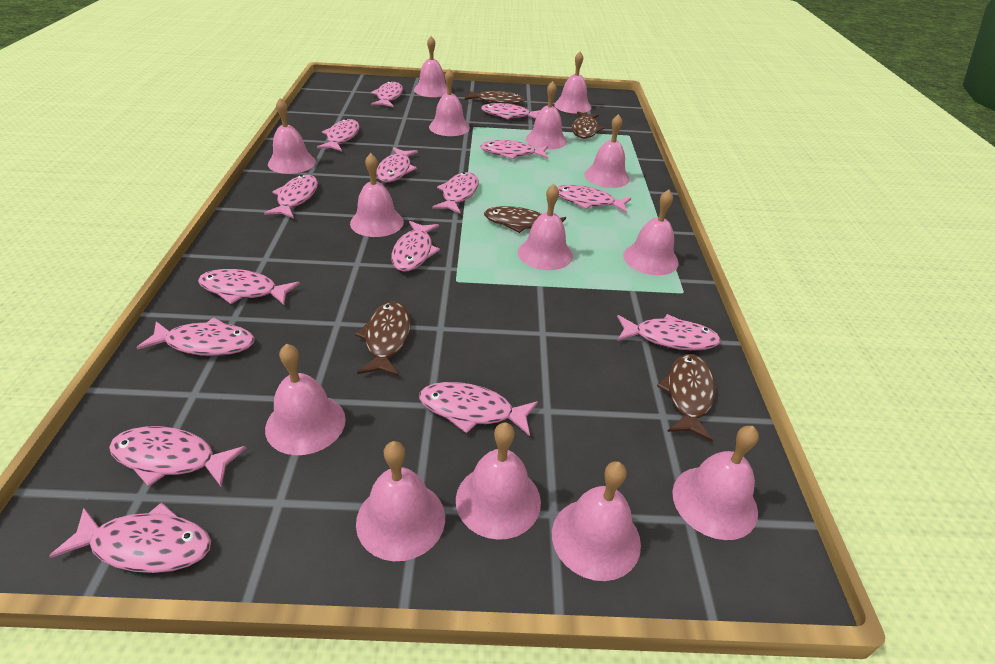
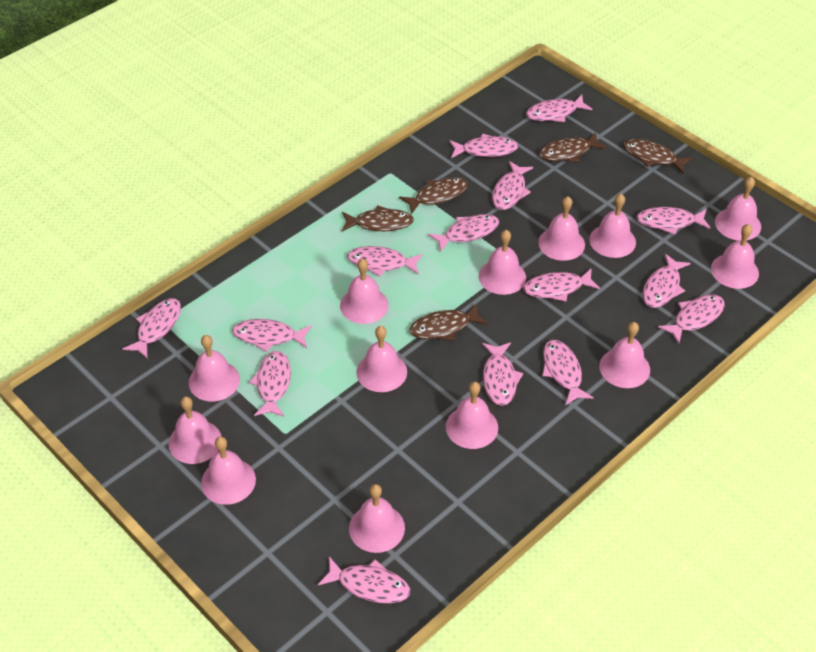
pink bell: [265,344,346,455] [268,98,316,174] [350,153,404,237] [356,441,445,561] [414,36,447,97] [429,68,470,136] [456,422,541,540] [518,184,573,270] [526,81,567,149] [552,461,641,581] [554,52,591,114] [584,114,630,188] [623,190,679,275] [672,426,759,540] = 14 -> [169,396,222,464] [189,335,240,401] [201,436,256,505] [340,258,389,324] [349,484,405,553] [356,326,407,392] [446,382,498,449] [479,230,526,295] [538,196,585,261] [589,194,636,258] [599,322,650,388] [711,224,759,289] [715,177,761,240] = 13

